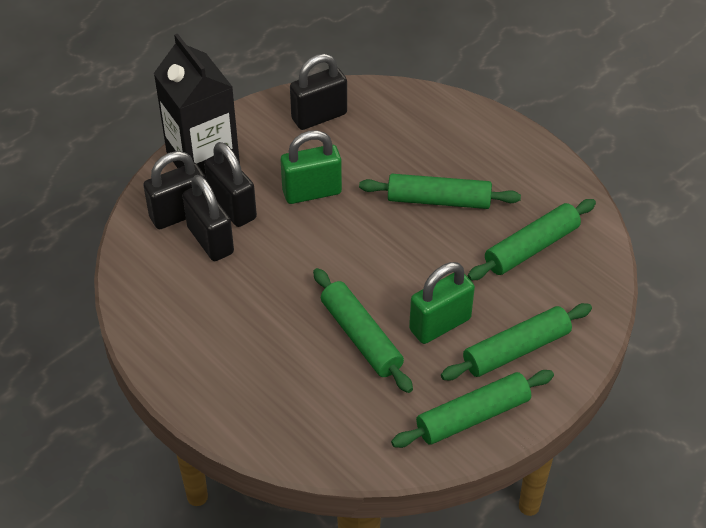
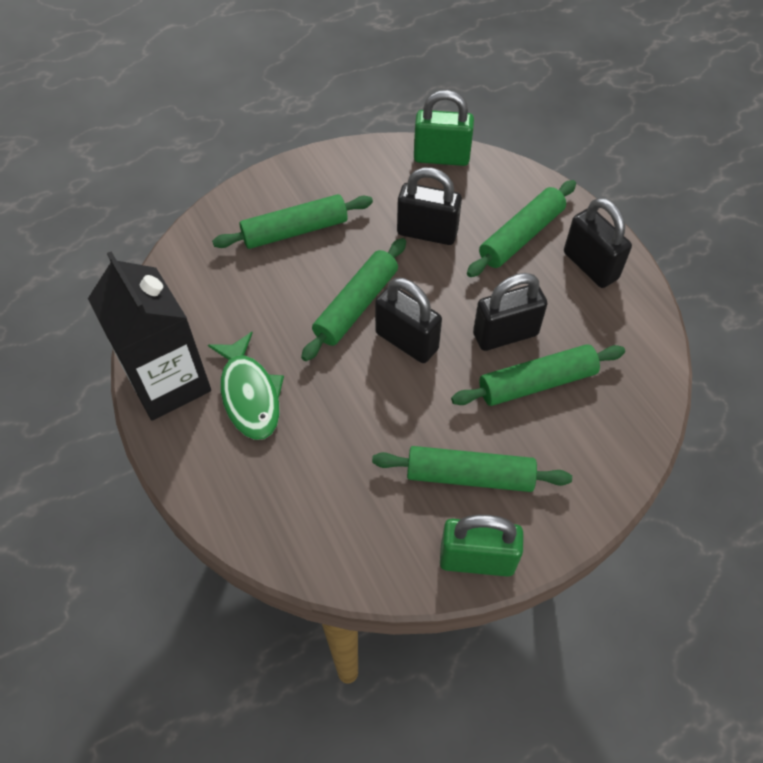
green fish: none = 0 -> [208,332,284,440] = 1

